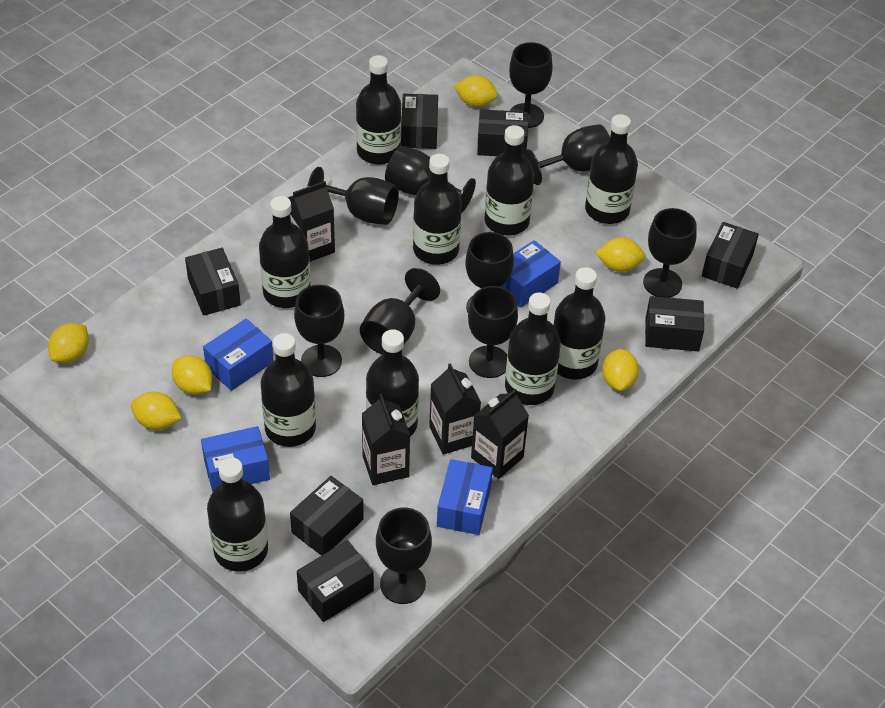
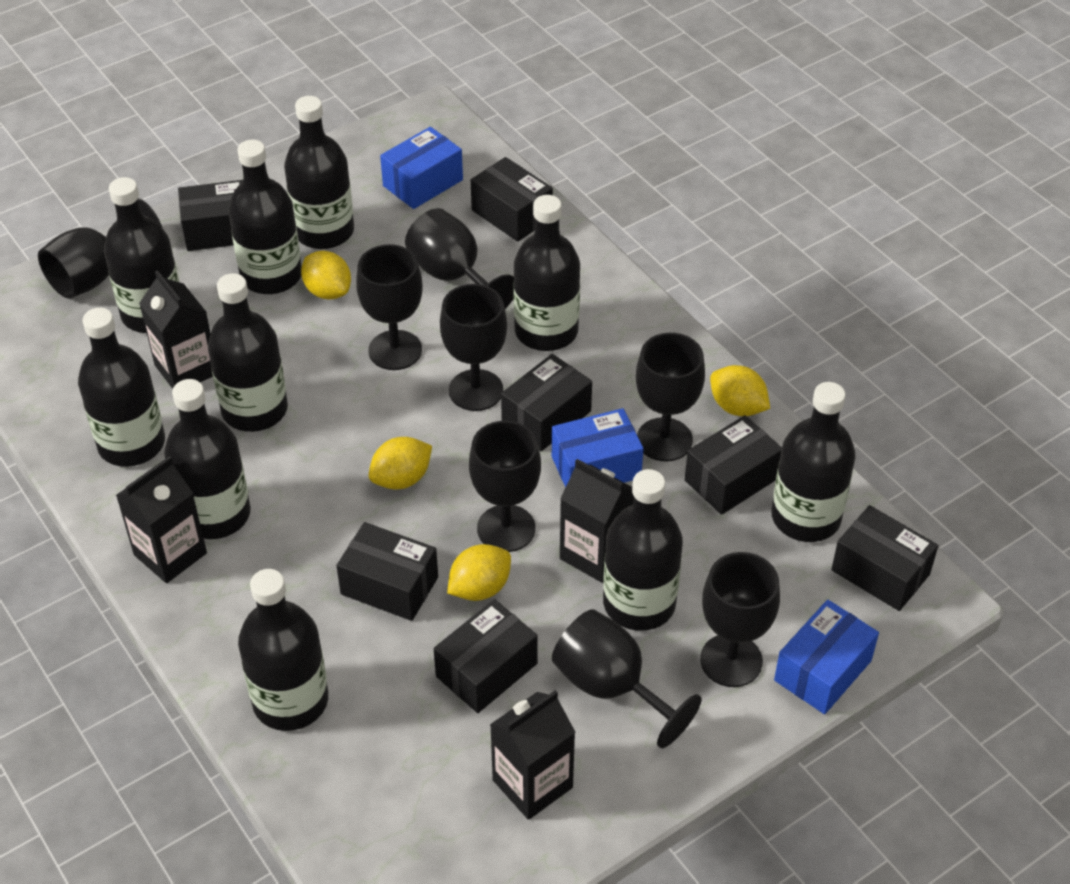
black goblet: [294,285,344,377] [307,167,399,225] [360,268,440,355] [376,508,432,604] [385,146,476,213] [465,232,514,312] [468,286,518,378] [509,42,553,128] [524,124,610,185] [643,208,697,298] = 10 -> [38,198,162,299] [356,244,423,370] [405,208,514,309] [440,284,507,411] [469,421,541,552] [552,609,702,748] [636,333,705,461] [700,552,780,687] = 8
blue box: [201,426,270,492] [203,318,274,391] [437,459,493,535] [501,240,561,308] = 4 -> [380,127,463,209] [552,408,644,488] [774,600,879,714] = 3
yellow lemon: [48,323,89,363] [131,392,182,430] [172,355,213,395] [454,75,498,107] [596,237,645,272] [602,349,639,391] = 6 -> [301,251,351,300] [368,437,432,489] [447,544,511,601] [710,365,770,416] = 4

